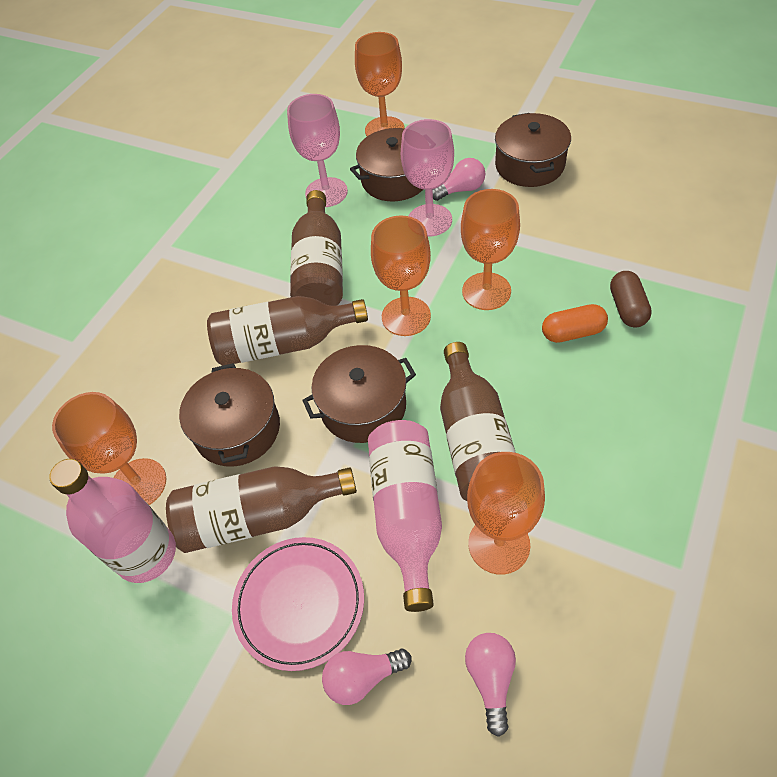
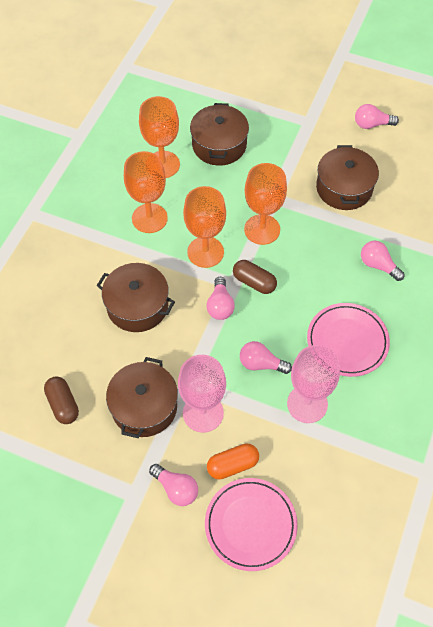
brown bottle: [166,466,357,553] [207,296,368,366] [290,190,343,306] [440,342,516,501] = 4 -> none = 0
brown capsule: [610,271,652,327] = 1 -> [44,376,79,424] [233,260,277,294] = 2
orange goblet: [52,392,167,505] [355,32,405,136] [371,215,431,336] [461,189,520,310] [467,452,545,575] = 5 -> [124,151,168,233] [139,96,180,178] [183,186,226,268] [244,163,287,245] = 4
pink bottle: [49,459,176,583] [368,420,442,612] = 2 -> none = 0
pink light bulb: [322,649,412,705] [432,158,485,201] [465,633,516,737] = 3 -> [149,464,198,506] [206,277,235,320] [240,341,292,374] [355,104,399,129] [361,241,405,281] = 5
pink plate: [232,537,364,671] = 1 -> [205,478,298,571] [307,303,390,377] = 2

